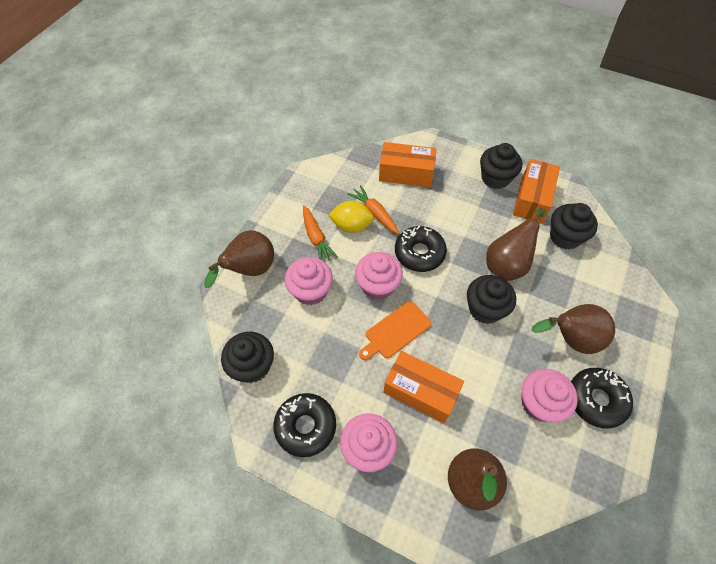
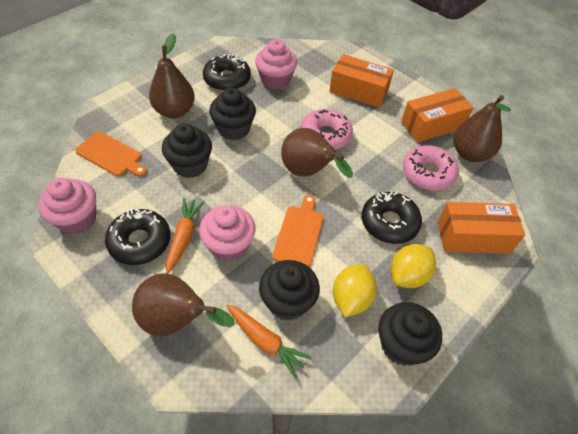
orange cutting board: [359,301,432,360] = 1 -> [75,132,147,176] [272,195,324,267] = 2
pink cupcake: [285,257,333,305] [340,413,397,472] [355,252,403,300] [521,369,578,423] = 4 -> [38,178,96,234] [199,205,256,262] [255,39,297,90] = 3
pink donut: none = 0 -> [301,109,353,150] [403,145,459,191] = 2
yellow lemon: [328,201,374,233] = 1 -> [333,264,377,317] [391,244,436,288] = 2

